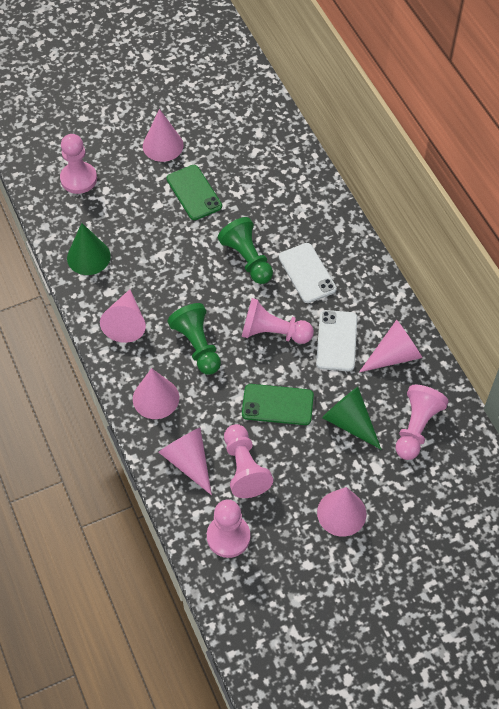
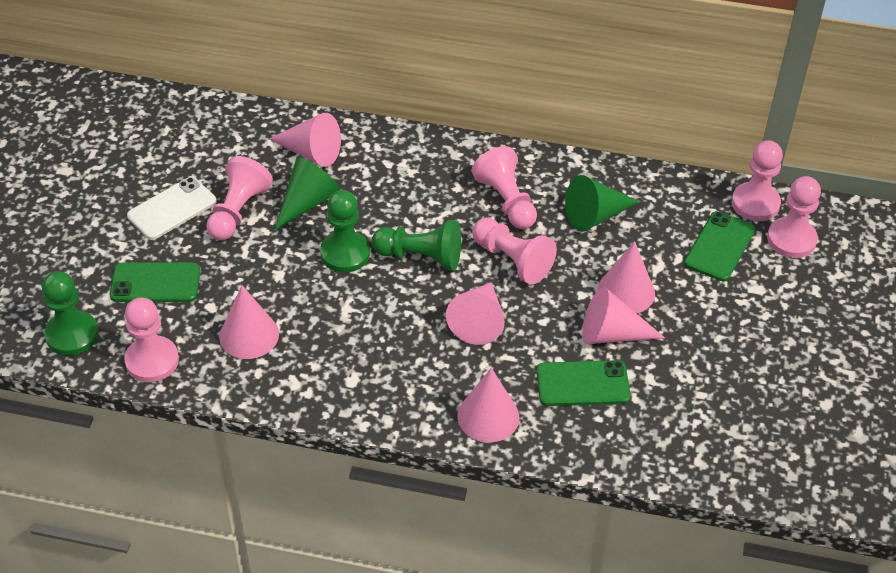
green pawn: [168,303,221,375] [218,217,273,284] = 2 -> [42,271,99,356] [320,190,370,273] [371,220,461,271] = 3
green phone: [166,165,222,220] [242,384,314,425] = 2 -> [110,263,200,302] [536,360,631,406] [684,211,755,281] = 3
pink pawn: [60,134,97,194] [207,500,250,558] [224,424,273,498] [242,298,314,344] [395,385,449,460] = 5 -> [124,297,179,382] [206,156,273,240] [471,146,537,229] [472,218,557,285] [732,140,783,221] [767,176,821,258] = 6
white phone: [279,243,337,303] [316,310,357,371] = 2 -> [127,177,217,240] = 1

